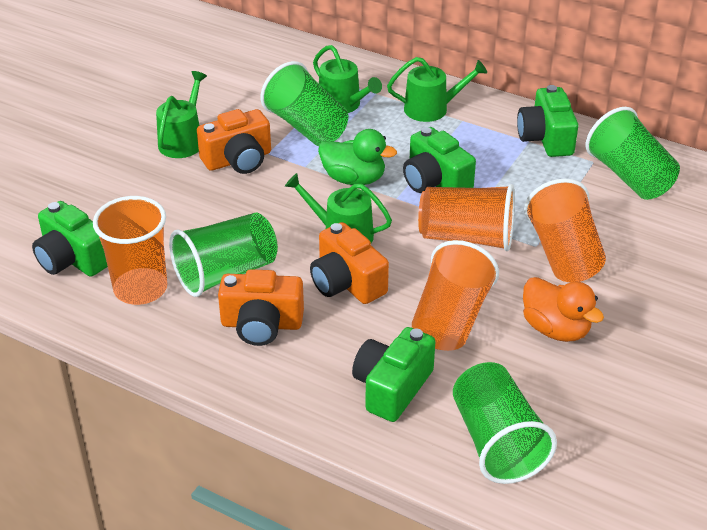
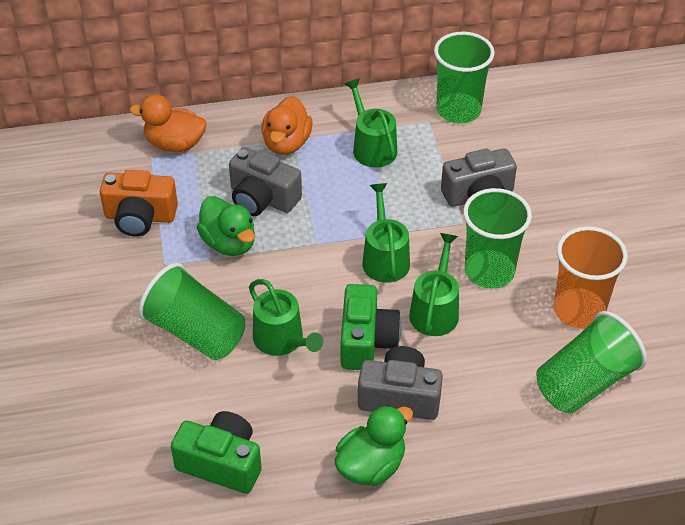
green camera: [32,201,108,277] [352,327,435,422] [403,127,476,193] [517,85,578,157] = 4 -> [171,411,262,494] [341,284,401,370] = 2
green duck: [318,129,397,185] = 1 -> [197,196,255,256] [335,405,413,486] = 2
grey camera: none = 0 -> [229,147,302,216] [358,346,443,420] [441,148,517,207] = 3
orange camera: [197,109,271,174] [218,269,304,346] [310,222,389,304] = 3 -> [100,170,178,237] = 1
orange cup: [93,196,167,305] [412,240,499,351] [418,184,515,251] [524,179,606,282] = 4 -> [554,226,628,329] = 1
orange duck: [523,277,604,342] = 1 -> [130,94,207,152] [262,96,312,155] = 2

